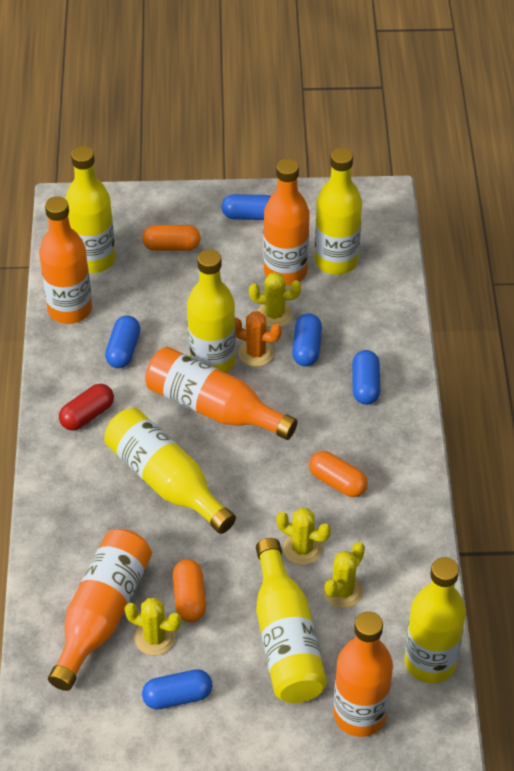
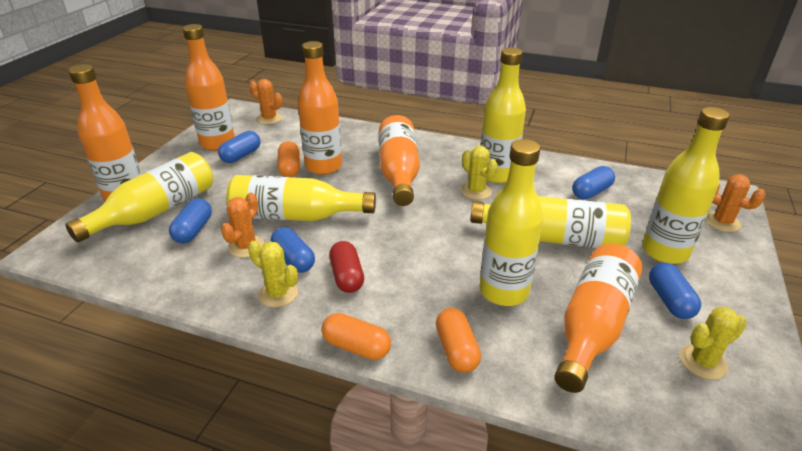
orange cactus: [235,311,282,367] = 1 -> [221,193,264,258] [249,79,282,124] [705,174,766,232] = 3
yellow cactus: [125,598,182,656] [249,272,301,327] [276,508,331,565] [323,542,365,608] = 4 -> [248,241,298,307] [461,145,498,200] [680,307,747,380] = 3

